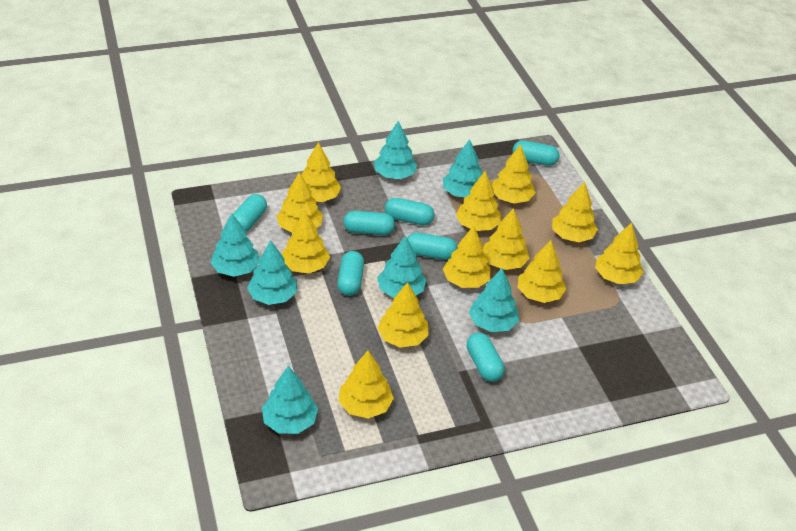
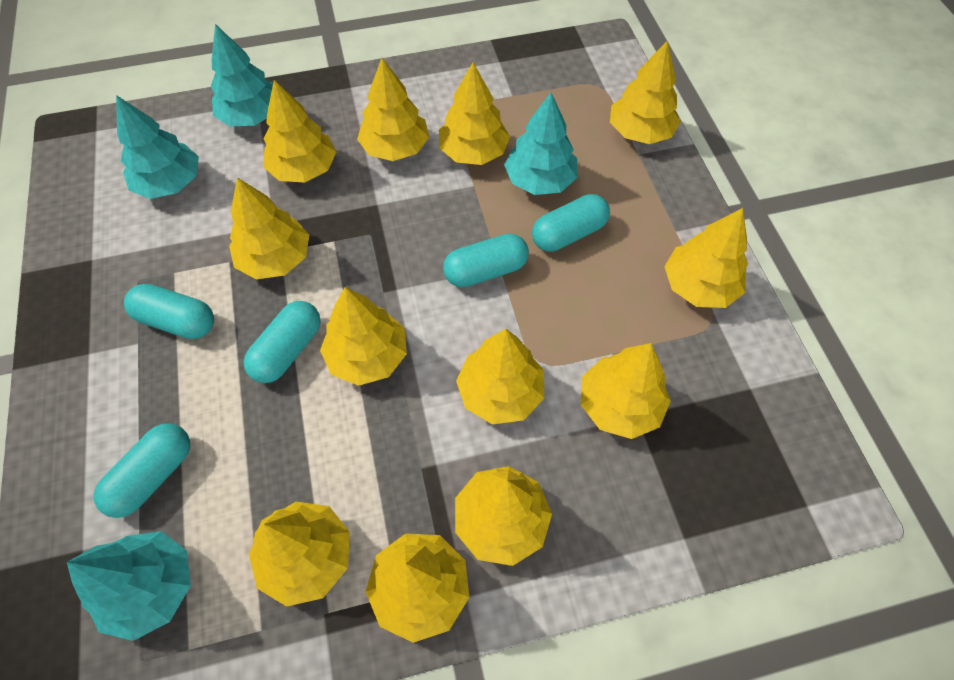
turquoise capsule: [233,194,267,232] [337,251,364,296] [344,211,395,235] [385,198,435,225] [407,233,458,260] [466,332,505,382] [513,140,560,166] = 7 -> [94,423,190,518] [124,284,214,339] [243,301,321,383] [443,234,529,287] [532,194,610,252] = 5
turquoise tree: [210,213,259,277] [247,240,297,305] [262,366,318,434] [374,121,418,179] [377,235,426,298] [443,139,482,198] [469,269,519,332] = 7 -> [67,531,191,641] [116,95,199,199] [210,24,273,126] [504,93,577,195] = 4

